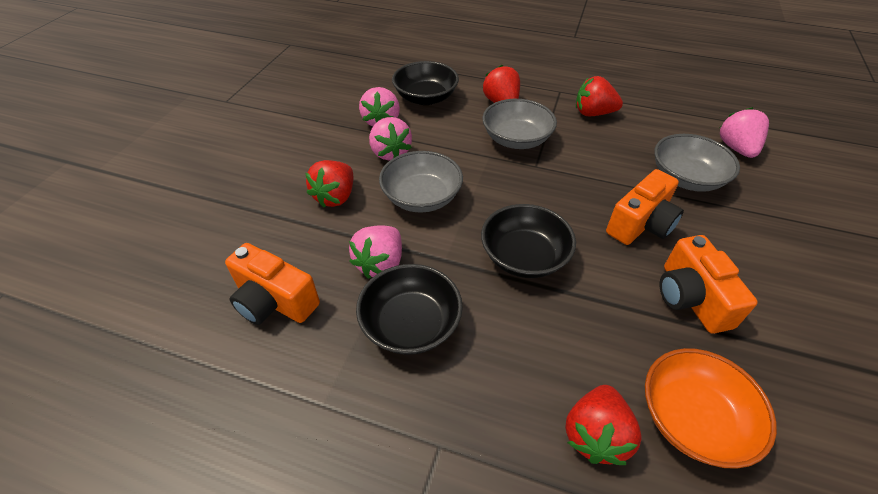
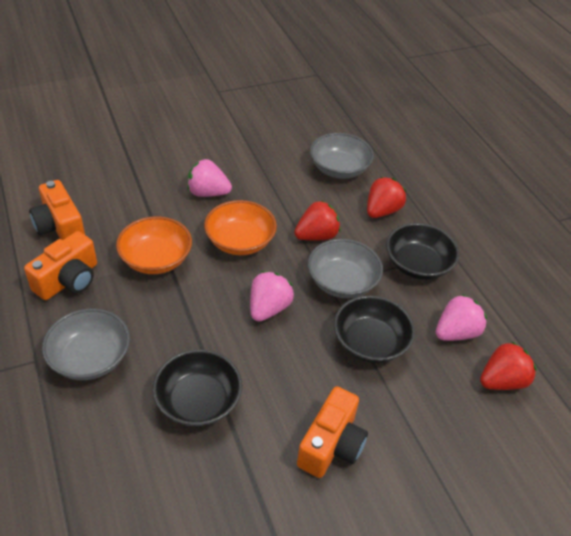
orange bowl: [645,348,777,469] = 1 -> [116,217,192,274] [204,200,277,255] = 2
pink strawberry: [349,225,402,279] [359,87,400,126] [369,117,412,160] [719,107,769,158] = 4 -> [187,159,232,197] [250,271,294,322] [436,294,487,341] = 3
red strawberry: [306,160,353,208] [483,65,520,103] [565,385,641,465] [576,76,623,116] = 4 -> [294,200,341,241] [367,177,406,218] [480,341,537,390] = 3

